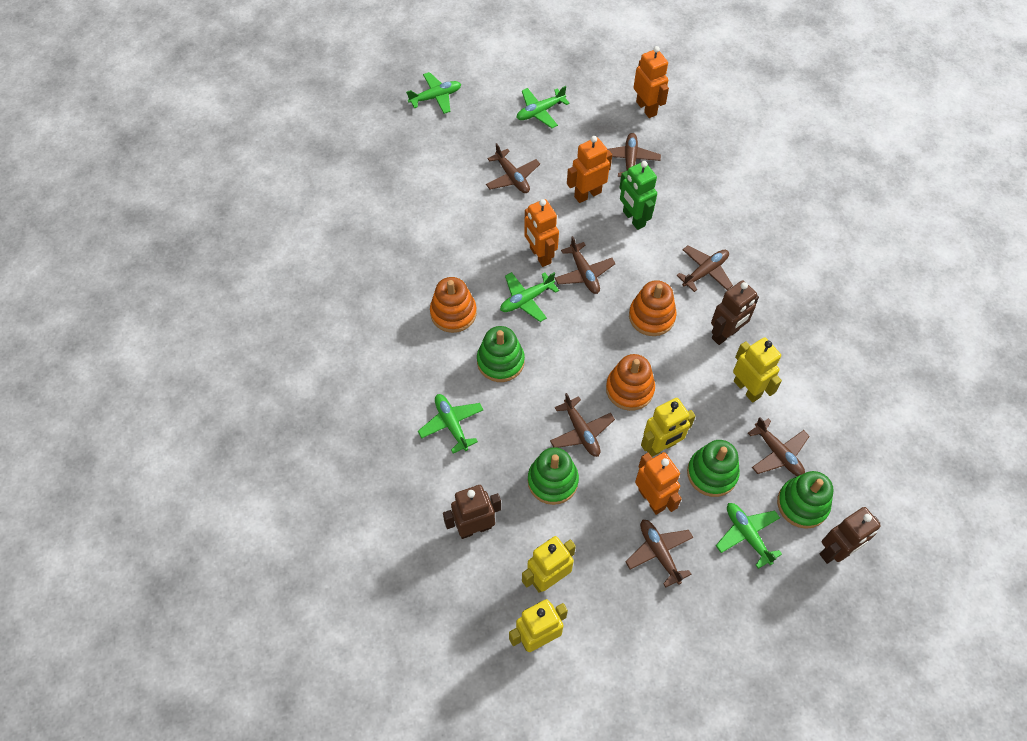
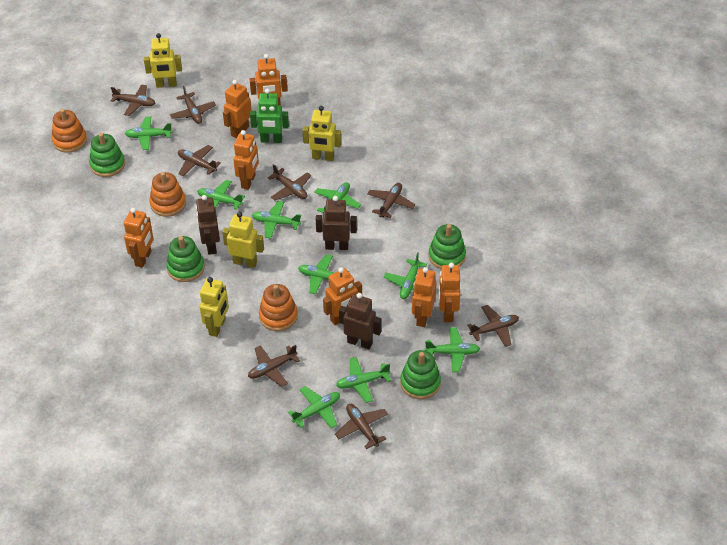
brown plane: [486,143,540,193] [550,393,615,457] [555,236,616,294] [607,133,661,177] [625,520,694,588] [676,245,733,292] [748,417,810,476] = 7 -> [111,84,155,116] [170,86,216,124] [178,145,221,176] [248,345,300,387] [268,164,311,200] [335,404,388,449] [367,183,415,218] [467,305,519,347] = 8
green plane: [406,72,461,114] [418,394,483,454] [500,272,559,322] [517,86,570,128] [716,503,782,569] = 5 -> [125,117,173,150] [197,180,245,210] [252,201,301,239] [288,386,340,429] [298,254,349,294] [314,182,361,213] [336,357,391,403] [384,252,427,299] [425,327,480,372] = 9
orange robot: [524,199,559,267] [567,136,612,203] [633,46,669,118] [635,452,682,515] = 4 -> [124,208,154,268] [223,80,252,138] [233,130,259,190] [250,54,288,105] [323,267,362,325] [412,267,437,327] [439,263,460,322] = 7

